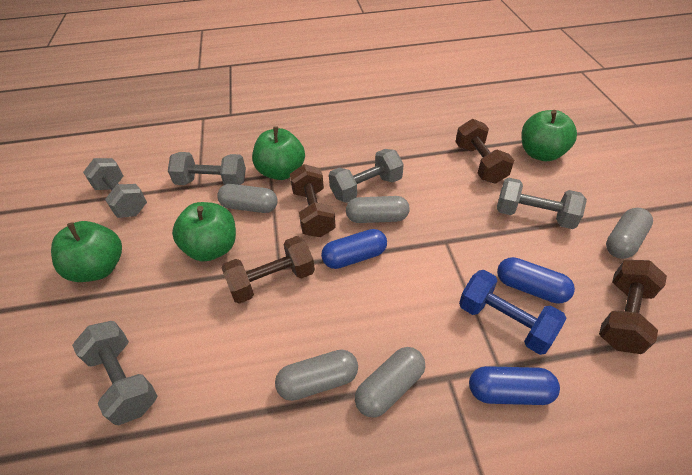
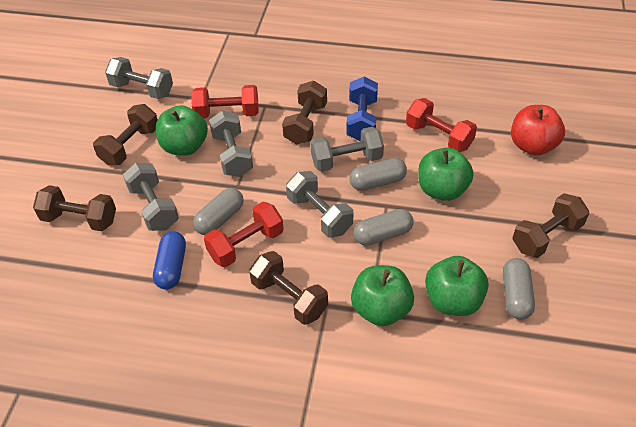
blue capsule: [321,229,387,269] [469,366,560,405] [497,257,575,304] = 3 -> [153,231,186,289] = 1
brown dumbbell: [221,236,315,304] [290,164,336,237] [455,119,514,183] [599,260,667,354] = 4 -> [33,185,116,231] [93,104,158,166] [249,251,328,325] [282,81,327,144] [513,193,589,258] = 5
grey capsule: [217,184,278,213] [275,350,358,401] [346,196,410,223] [355,347,425,418] [606,208,653,259] = 5 -> [193,188,243,235] [349,158,407,191] [353,209,413,246] [503,258,535,320] = 4
red apple: none = 0 -> [511,105,565,155] = 1
red dumbbell: none = 0 -> [191,85,259,118] [204,202,284,267] [406,98,477,152] = 3

